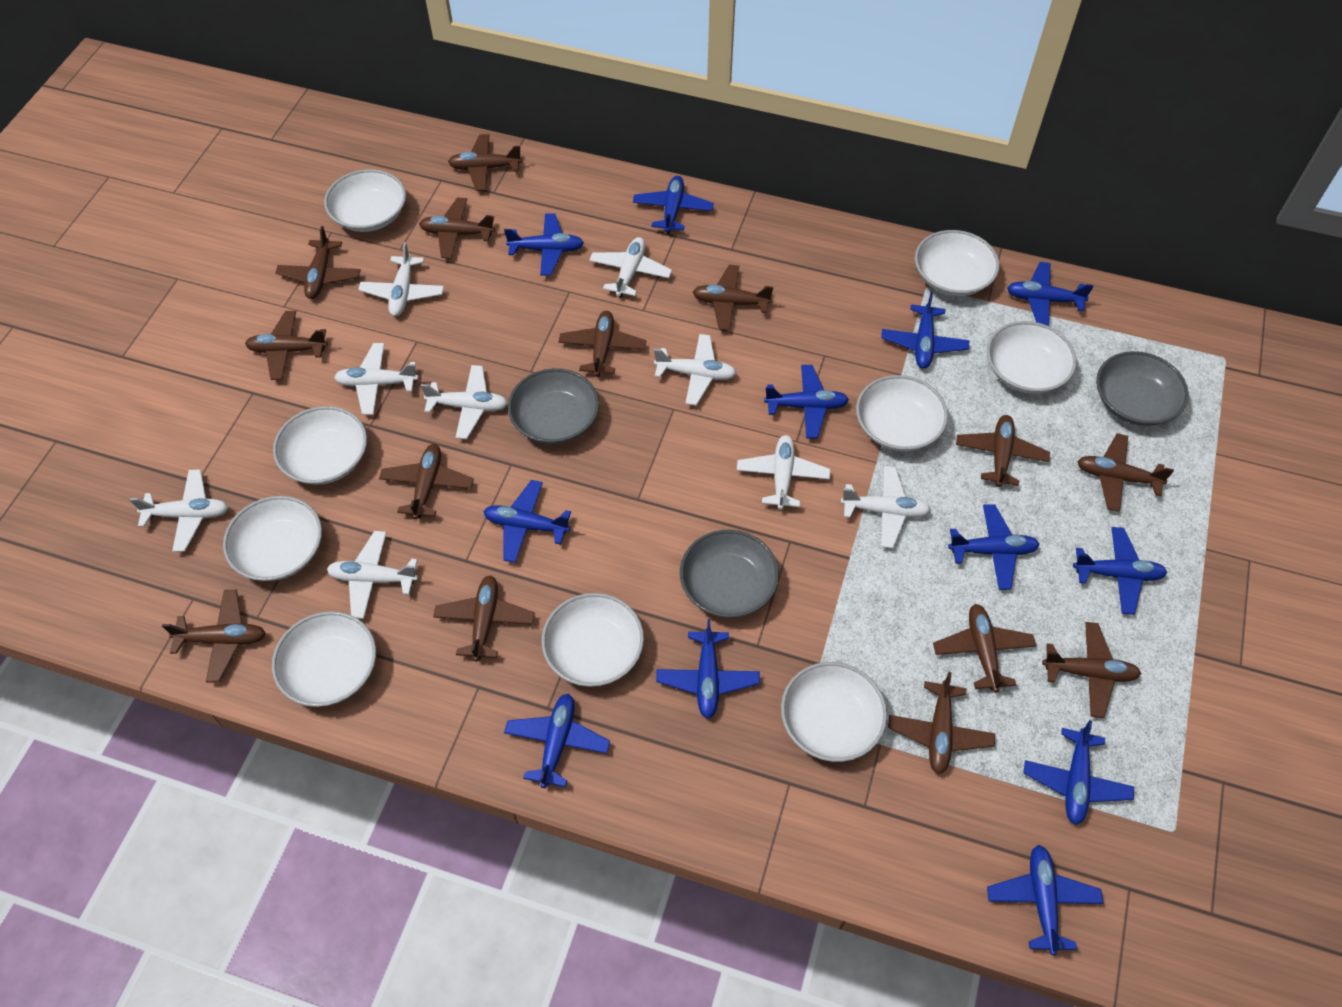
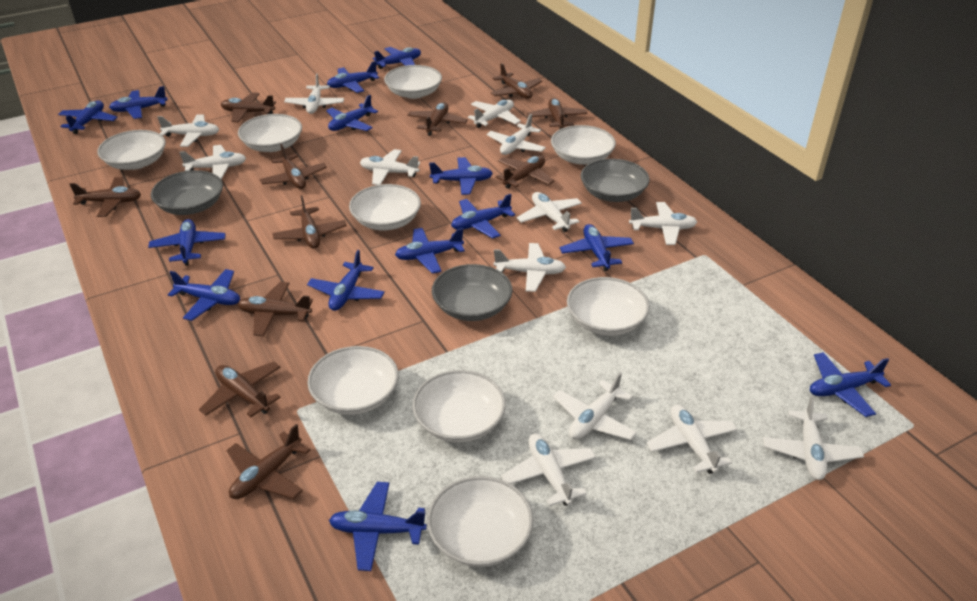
blue plane: [483,480,571,563] [504,214,584,276] [504,694,610,788] [633,176,714,234] [656,619,760,719] [764,365,849,438] [881,292,970,369] [948,504,1040,590] [987,845,1104,955] [1007,262,1094,326] [1023,720,1134,825] [1073,527,1167,615] = 12 -> [58,100,118,134] [109,86,168,119] [148,219,225,266] [168,269,240,321] [307,250,385,311] [326,95,378,131] [327,61,379,93] [329,482,427,571] [372,47,421,69] [395,228,465,274] [429,157,493,195] [451,194,515,239] [560,224,634,271] [810,352,891,417] = 14
brown plane: [162,590,266,683] [245,311,328,380] [275,226,361,299] [379,444,474,519] [419,197,495,259] [433,575,535,661] [448,134,522,191] [559,311,646,377] [693,265,773,331] [888,672,995,774] [933,604,1036,692] [956,415,1050,487] [1042,622,1141,718] [1077,433,1174,512] = 14 -> [70,177,141,217] [199,362,281,418] [221,92,276,122] [226,424,311,499] [238,282,313,336] [260,144,327,189] [272,195,347,249] [407,102,468,136] [491,63,542,99] [496,156,555,189] [526,98,587,130] = 11
white plane: [130,469,228,552] [327,531,418,619] [334,343,418,415] [358,242,444,316] [421,365,508,439] [589,237,672,298] [654,334,736,405] [736,435,831,510] [841,466,931,548] = 9 -> [157,114,219,147] [179,145,246,179] [284,74,344,114] [360,149,420,185] [468,100,521,128] [487,114,546,155] [494,243,566,292] [501,434,596,506] [517,192,582,232] [553,372,637,440] [629,202,697,245] [646,405,738,474] [763,396,864,480] = 13

